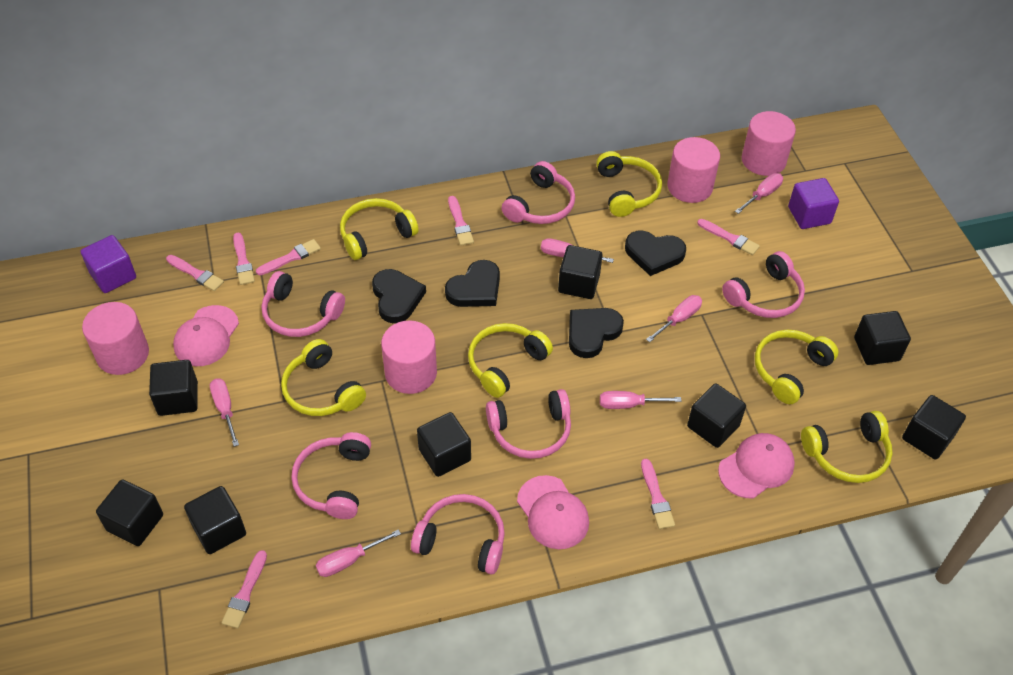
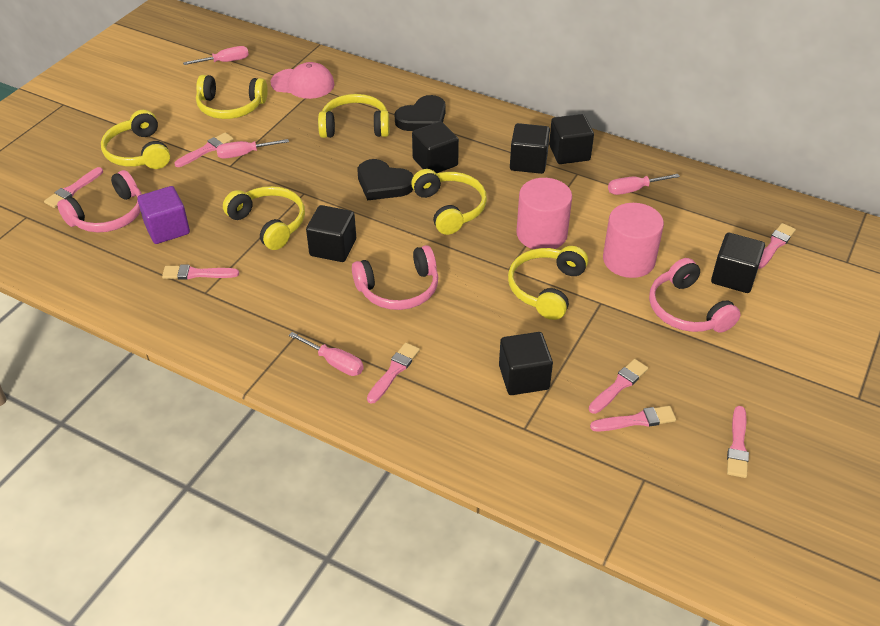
black cube: [96,479,163,546] [149,360,198,416] [184,486,246,554] [417,412,471,477] [558,245,602,299] [687,383,746,448] [854,311,911,365] [902,395,966,460] = 8 -> [306,205,356,262] [412,121,459,173] [499,332,553,395] [510,123,550,174] [549,114,594,164] [711,233,765,293] = 6
black heart: [372,269,426,323] [445,260,500,307] [569,308,624,358] [625,231,686,276] = 4 -> [358,159,414,201] [395,95,446,131] = 2
pink brush: [166,255,224,291] [222,550,267,629] [233,232,255,285] [256,239,321,275] [448,196,474,246] [641,459,675,529] [697,219,760,255] = 7 -> [44,167,103,208] [162,265,239,280] [174,132,234,167] [367,343,420,404] [589,359,648,414] [590,406,676,432] [727,406,749,478] [758,223,796,269] = 8
pink cap: [173,305,239,366] [517,475,589,549] [718,433,795,498] = 3 -> [271,62,335,99] = 1
pink cylinder: [82,302,149,375] [381,320,437,394] [667,137,720,203] [742,111,796,176] = 4 -> [516,178,572,249] [603,203,664,278] = 2
pink headphones: [261,271,345,337] [291,432,371,519] [411,494,505,575] [486,389,571,459] [502,161,575,224] [722,251,805,318] = 6 -> [57,170,142,233] [352,245,438,310] [649,258,741,333] = 3
pink screwdriver: [210,378,239,447] [316,530,401,577] [541,238,614,263] [600,391,682,409] [646,295,702,342] [735,173,783,214] = 6 -> [183,46,249,65] [216,139,289,159] [289,332,364,376] [608,174,680,195] = 4
purple cube: [81,235,136,293] [788,178,839,229] = 2 -> [137,186,190,244] = 1

